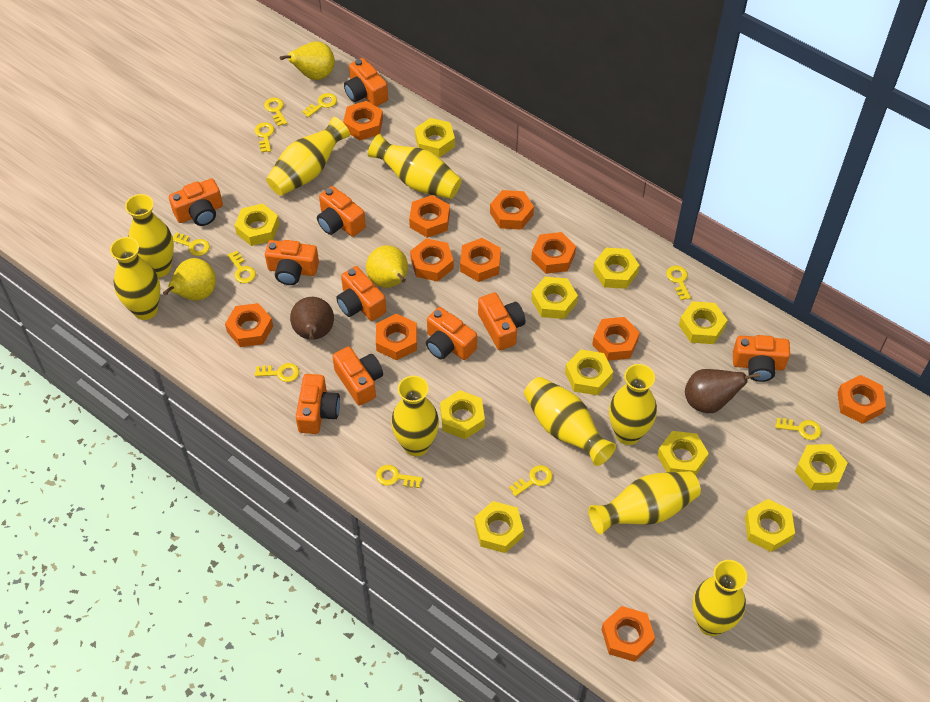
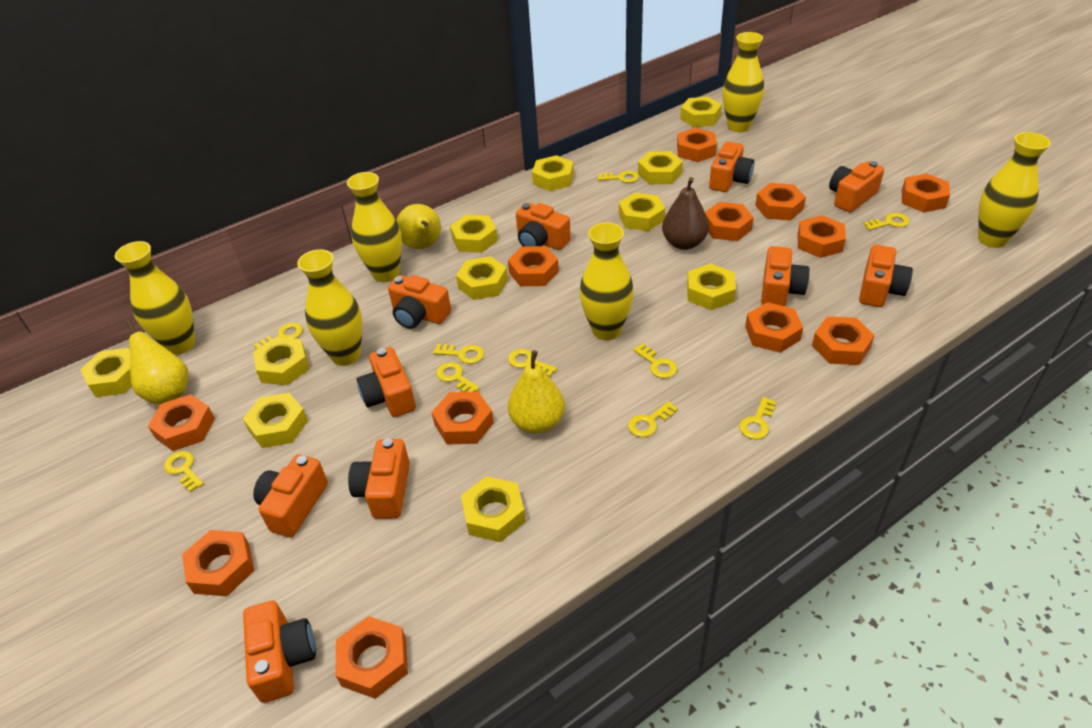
brown pear: [290,297,334,340] [685,369,760,413] = 2 -> [662,177,709,250] = 1
orange nut: [225,303,273,347] [343,101,383,140] [376,313,417,360] [409,195,450,238] [410,238,454,282] [460,238,501,282] [490,190,534,230] [531,232,576,274] [592,317,640,361] [601,606,655,662] [837,375,886,424] = 11 -> [148,394,215,451] [182,530,255,596] [336,616,408,699] [432,392,494,445] [508,246,559,286] [677,128,717,162] [705,202,754,241] [745,302,803,353] [755,183,806,221] [798,215,846,258] [812,317,875,365] [902,173,950,212] = 12
yellow vase: [110,237,161,320] [125,194,174,277] [266,117,350,196] [368,134,462,199] [391,376,439,457] [524,377,616,466] [588,471,701,534] [609,364,657,445] [693,560,747,636] = 9 -> [115,241,195,355] [297,249,362,366] [347,172,402,282] [579,222,634,340] [723,32,764,132] [978,132,1051,248] = 6

